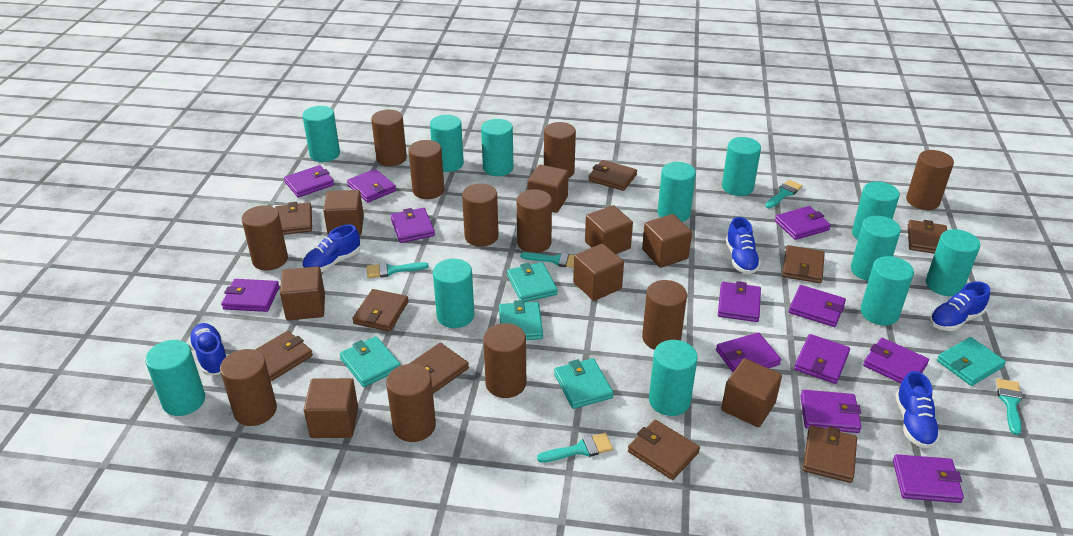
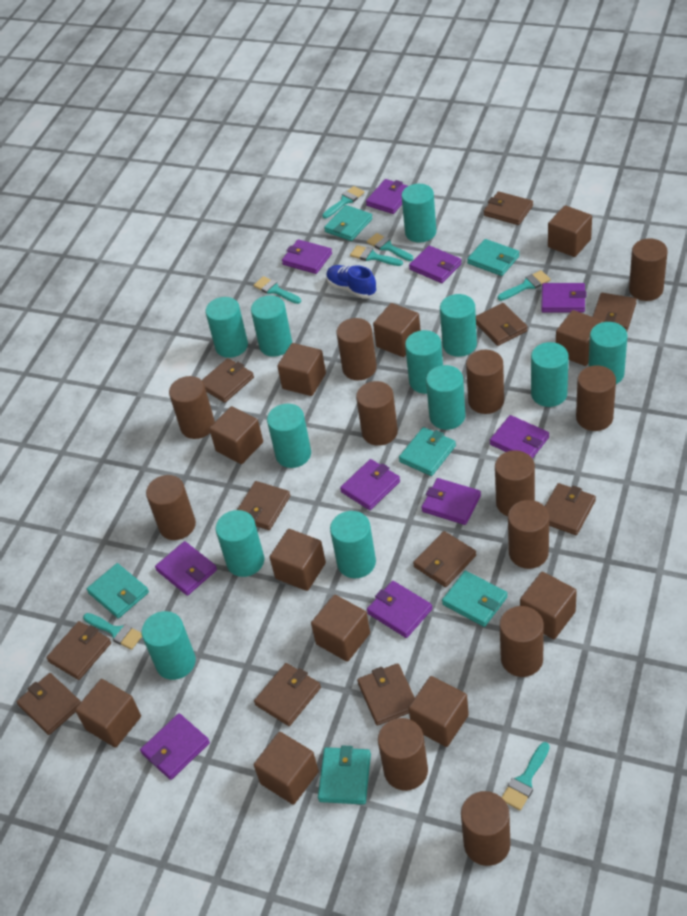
blue shoe: [188,323,227,375] [302,224,360,272] [726,217,761,274] [895,371,941,449] [930,282,990,331] = 5 -> [326,265,376,299] = 1
brown cube: [280,266,325,321] [304,378,358,438] [323,190,364,235] [528,165,569,213] [573,244,624,301] [585,205,633,254] [642,214,692,268] [721,358,782,427] = 8 -> [75,679,141,748] [209,406,263,464] [254,732,319,804] [270,529,326,591] [277,343,326,396] [311,595,370,662] [373,303,421,357] [408,676,469,747] [520,572,577,639] [548,205,592,257] [556,310,603,366] = 11
brown cylinder: [220,349,277,426] [242,205,288,271] [371,110,407,166] [386,364,436,442] [408,140,444,199] [462,183,499,247] [483,323,526,398] [517,189,552,253] [544,122,576,178] [642,280,687,350] [906,150,954,210] = 11 -> [146,475,196,540] [169,376,215,439] [336,318,377,380] [356,381,398,446] [378,718,428,791] [461,791,510,866] [466,350,504,414] [495,450,535,516] [500,606,544,677] [508,500,549,569] [576,365,616,431] [629,238,668,301] = 12
brown wallet: [255,331,313,381] [275,202,312,235] [352,289,408,331] [409,343,469,394] [588,160,637,191] [628,420,700,480] [782,245,825,283] [803,425,857,483] [908,220,947,254] = 9 -> [16,673,81,735] [46,621,111,680] [202,358,254,403] [237,481,290,530] [254,663,321,726] [357,663,415,726] [413,531,476,587] [476,303,528,346] [484,191,533,225] [545,483,596,535] [593,293,637,331] = 11
purple wallet: [221,279,280,312] [284,165,334,198] [347,169,396,203] [391,208,435,243] [716,332,781,372] [718,281,761,322] [775,206,831,240] [789,285,846,327] [794,334,850,384] [800,390,861,433] [863,338,929,383] [893,454,964,503] = 12 -> [140,713,210,780] [155,541,217,596] [282,239,332,274] [340,459,400,510] [366,179,408,214] [367,581,432,638] [409,245,462,283] [421,478,481,525] [490,415,549,459] [541,283,586,312] = 10
turquoise brush: [366,262,429,278] [520,252,574,268] [537,433,613,462] [765,180,803,208] [996,379,1023,435] = 5 -> [83,613,142,650] [253,276,301,304] [322,186,365,218] [350,245,403,266] [367,233,413,261] [498,270,551,301] [502,742,550,810] = 7
turquoise wallet: [340,336,401,387] [499,300,543,340] [507,262,558,302] [554,358,613,409] [937,337,1006,386] = 5 -> [87,563,149,618] [318,745,371,805] [324,205,373,241] [399,427,456,476] [442,571,508,627] [467,239,520,276] = 6

